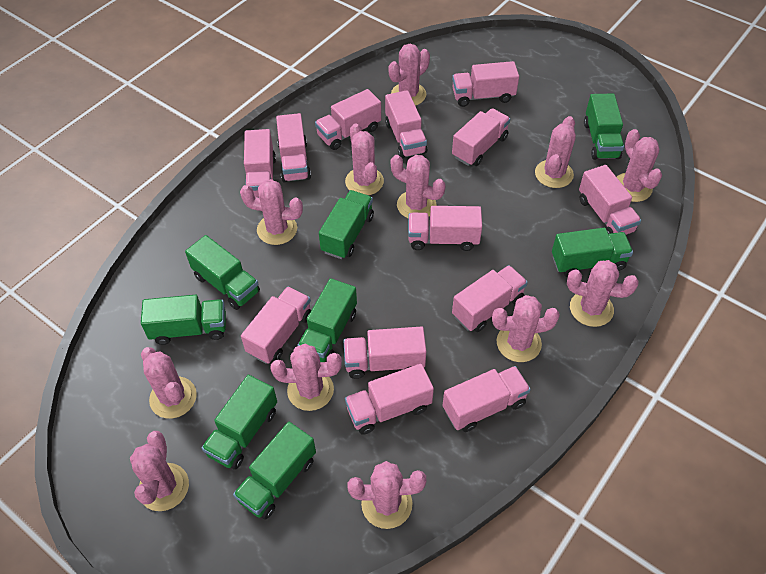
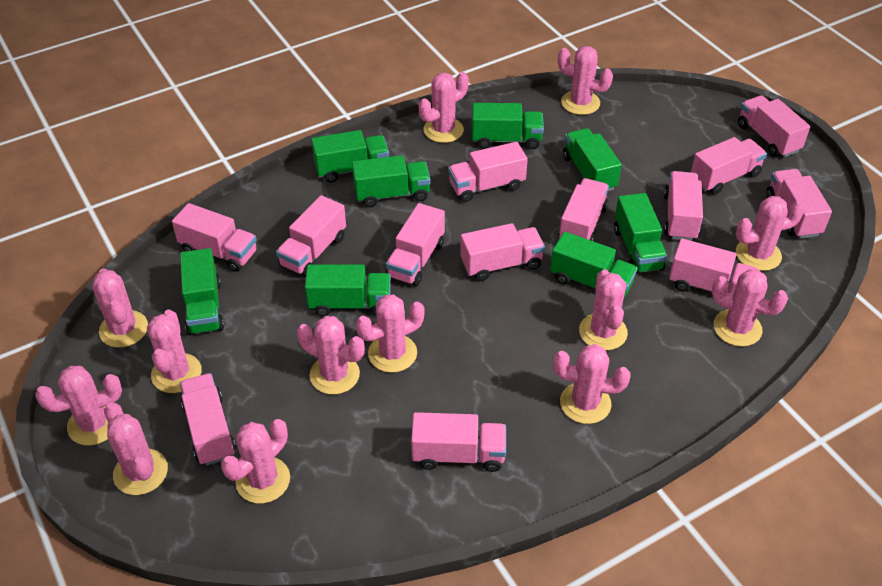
pink cactus: [130,431,189,511] [141,347,197,418] [240,179,303,245] [270,344,342,411] [345,123,384,195] [348,461,427,529] [388,44,430,106] [391,155,446,218] [492,295,560,362] [535,116,576,188] [567,260,639,327] [617,129,662,202] = 12 -> [35,366,122,445] [92,269,148,348] [104,402,168,495] [147,309,202,393] [221,419,290,503] [297,316,365,395] [356,294,425,373] [419,72,469,143] [553,344,631,424] [558,46,613,115] [579,269,628,350] [712,269,788,347] [736,196,805,271] = 13

